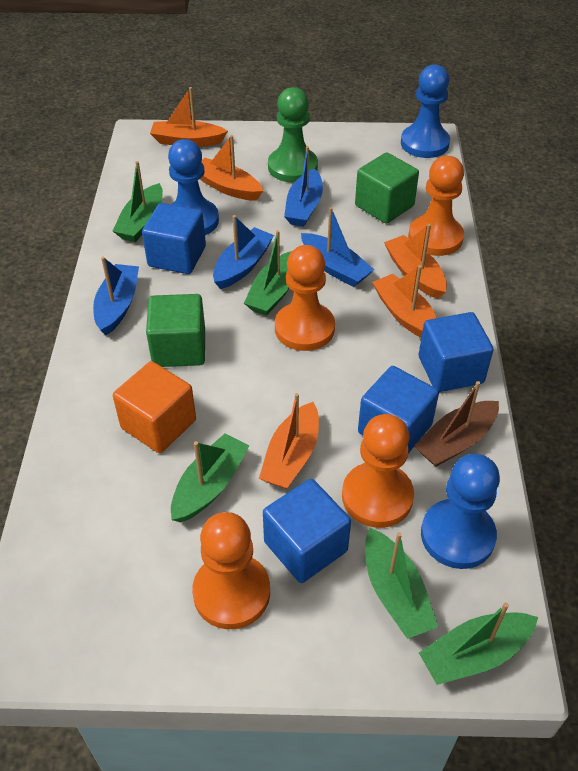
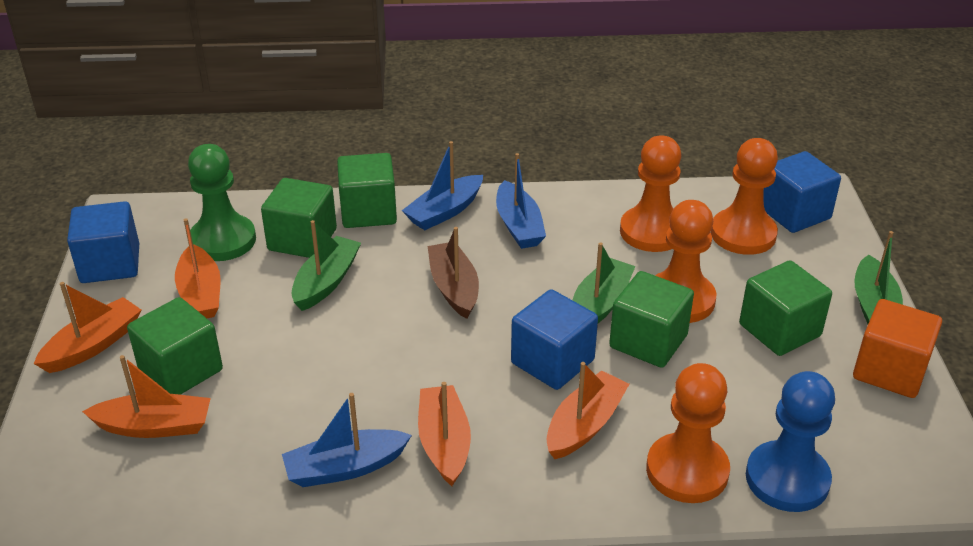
blue boat: [93,256,139,335] [213,215,274,289] [284,146,323,227] [301,207,374,287] = 4 -> [282,393,412,487] [402,141,483,230] [496,153,546,249] = 3
blue cube: [142,203,206,274] [263,479,351,583] [358,366,439,454] [419,312,494,392] = 4 -> [67,201,139,283] [511,289,598,390] [763,151,841,233] = 3
blue pawn: [168,139,219,235] [401,65,450,158] [421,454,500,569] = 3 -> [746,371,835,512] = 1
green boat: [113,161,163,242] [171,433,249,523] [244,230,292,316] [365,528,438,639] [419,602,538,685] = 5 -> [292,220,361,311] [573,242,635,323] [854,231,903,324] = 3
green cube: [146,294,205,367] [355,152,419,224] = 2 -> [127,297,223,395] [261,178,337,258] [337,153,397,228] [609,271,694,368] [739,260,832,356] = 5

